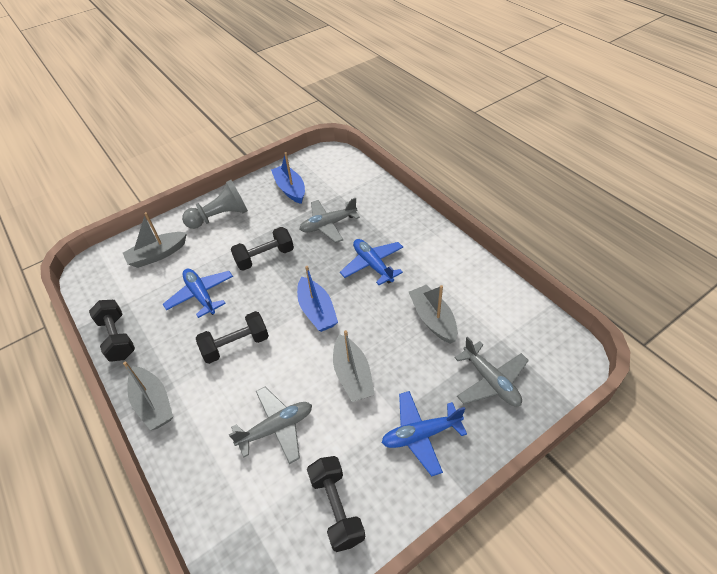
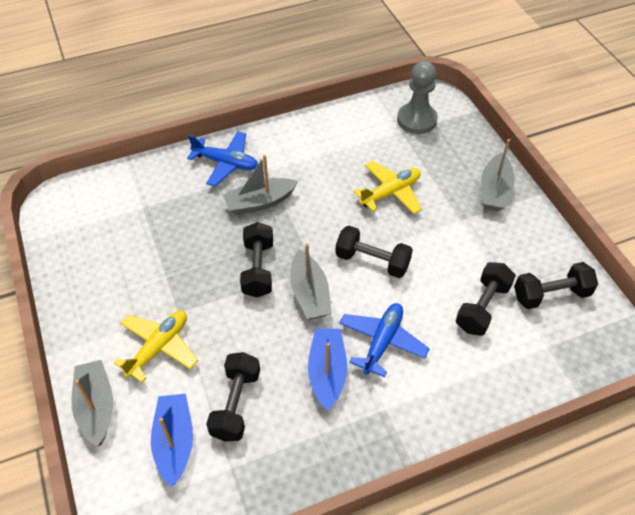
black dumbbell: [89,300,135,362] [196,311,269,364] [231,227,294,271] [307,456,365,552] = 4 -> [206,352,260,442] [240,222,273,298] [335,226,413,278] [456,262,516,336] [514,262,598,309] = 5
blue plane: [163,269,233,318] [340,239,403,285] [382,391,467,476] = 3 -> [187,131,258,186] [339,303,430,377] = 2
grey plane: [229,387,312,464] [299,198,360,243] [454,337,529,407] = 3 -> none = 0
yellow plane: none = 0 -> [114,310,198,383] [353,161,422,214] = 2

